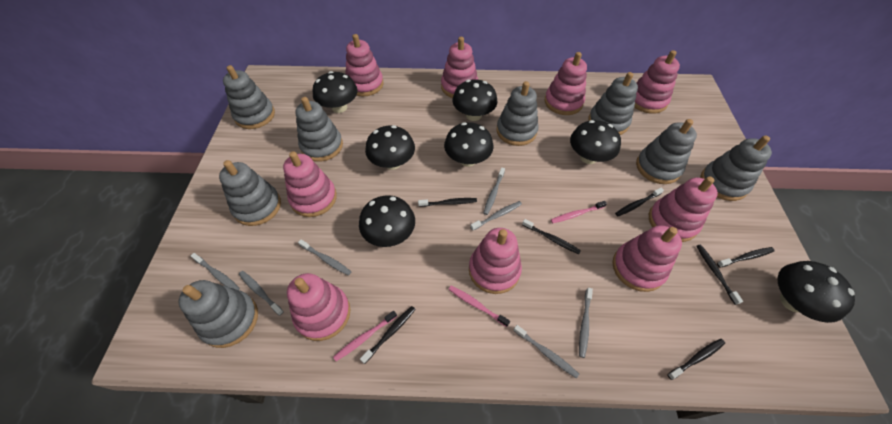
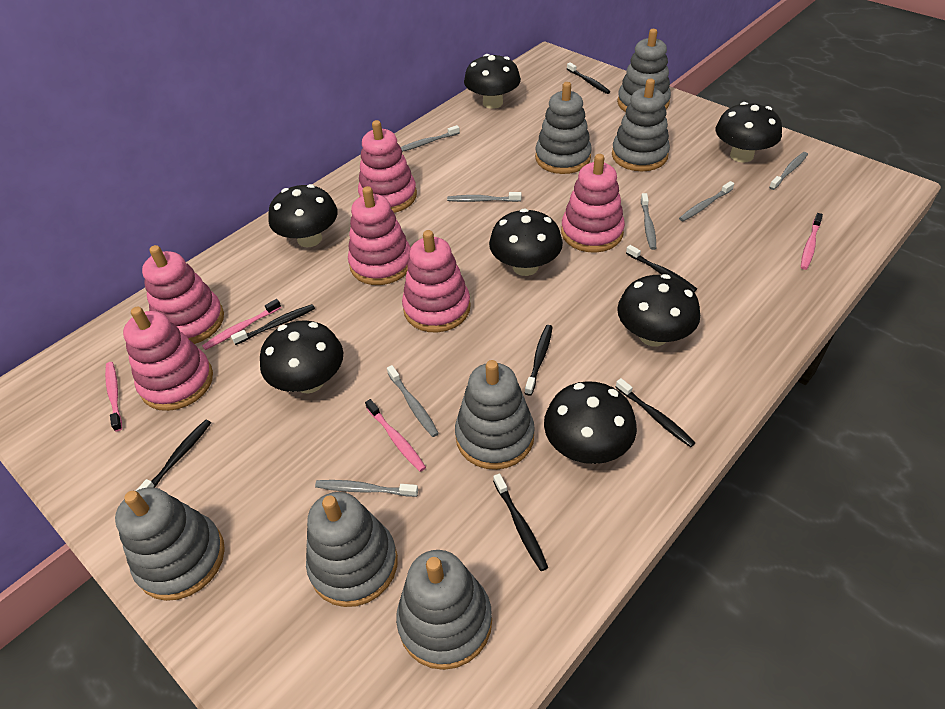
grey stacking toy: [178,280,258,348] [219,160,281,226] [223,65,275,129] [295,97,343,162] [496,81,538,146] [588,72,638,135] [636,119,697,184] [700,135,772,201] = 8 -> [115,487,225,601] [306,492,398,607] [396,550,492,670] [455,360,535,470] [535,82,592,174] [612,78,670,171] [617,29,671,112] = 7
pink stacking toy: [283,151,337,217] [287,273,350,341] [345,34,384,96] [441,37,478,98] [469,228,522,294] [544,52,587,115] [612,225,682,292] [634,50,680,114] [649,176,718,242] = 9 -> [123,307,213,411] [142,245,224,344] [348,186,411,285] [358,120,417,213] [402,230,471,333] [561,154,625,253] = 6
pink toothbrush: [333,311,397,361] [448,285,510,327] [551,201,607,223] = 3 -> [105,362,122,432] [202,299,281,350] [365,399,426,472] [801,213,823,270] = 4

